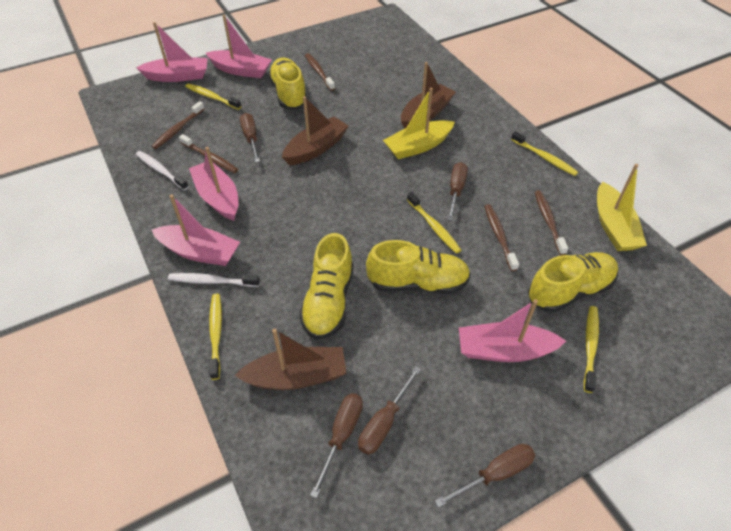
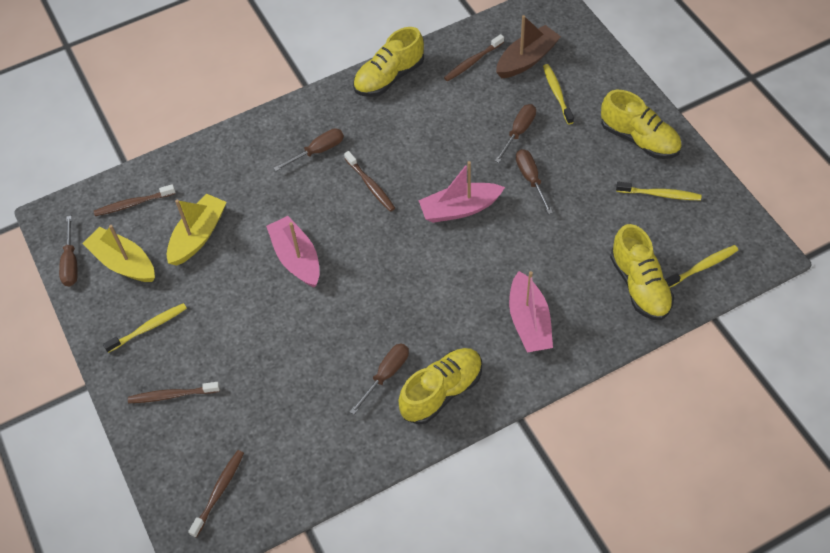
brown boat: [235,329,347,390] [282,96,349,165] [401,62,456,129] = 3 -> [496,15,561,78] = 1
pink boat: [136,22,208,82] [152,195,240,266] [189,147,239,221] [206,15,272,78] [459,299,566,362] = 5 -> [266,216,320,288] [418,161,505,223] [509,271,553,352] = 3
white toothbrush: [136,151,189,190] [168,273,260,287] = 2 -> none = 0
yellow toothbrush: [185,83,241,110] [209,294,222,380] [407,192,461,254] [511,131,578,176] [584,306,599,393] = 5 -> [103,303,187,353] [543,64,574,125] [616,182,702,200] [665,245,738,288] = 4

